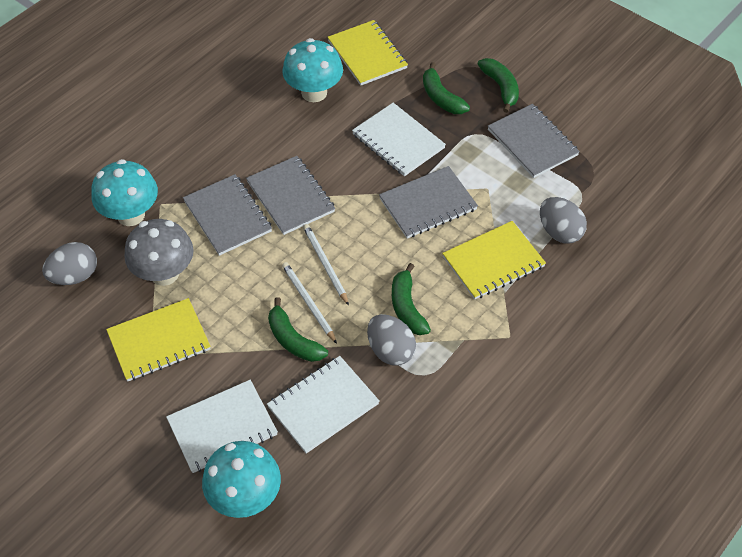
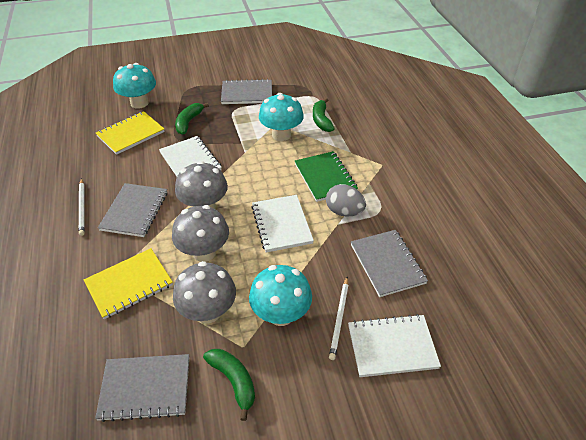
green banana: [268,297,328,362] [392,263,431,335] [423,62,470,114] [478,58,519,113] = 4 -> [175,103,209,135] [203,349,255,421] [313,98,335,132] = 3
green notebook: none = 0 -> [295,151,358,202] = 1
grey egg: [42,242,97,285] [367,314,416,366] [540,197,587,244] = 3 -> [326,184,366,216] = 1
grey mushroom: [124,219,194,286] = 1 -> [172,205,229,262] [173,261,236,323] [175,161,228,209] = 3
yellow notebook: [106,298,211,382] [327,20,408,86] [442,221,546,300] = 3 -> [84,248,173,319] [96,111,165,155] = 2

